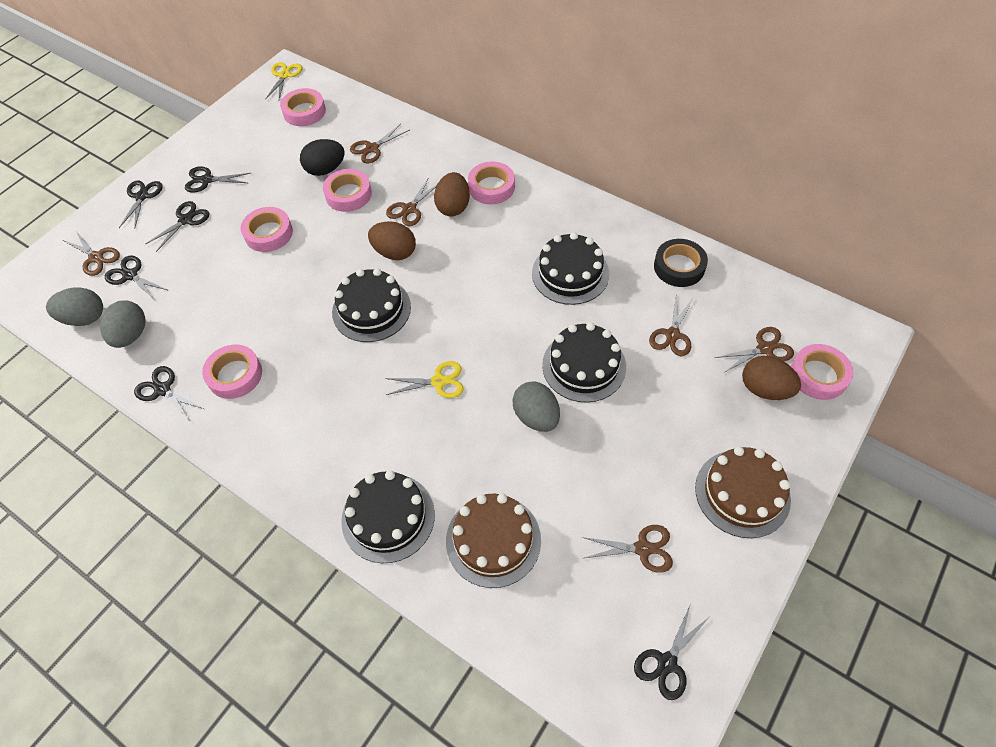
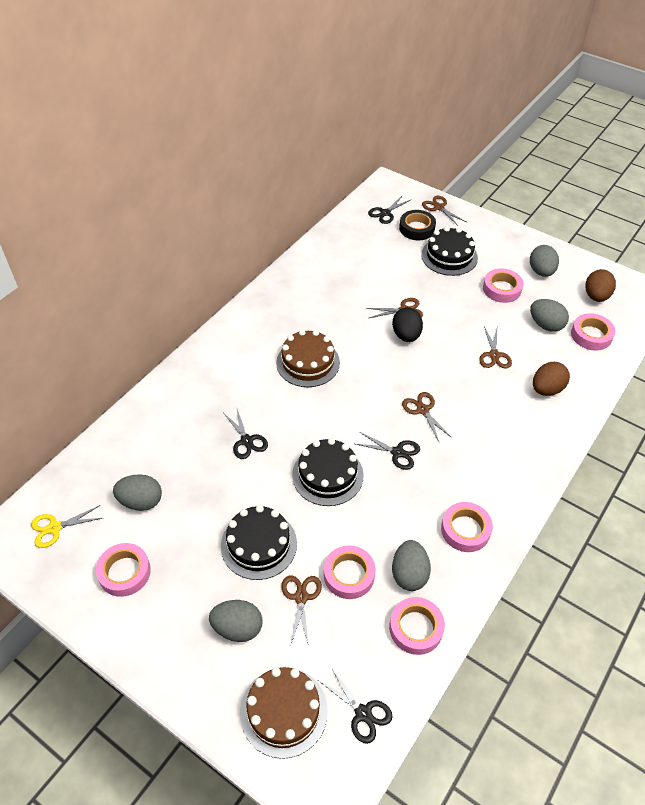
black cake: [332,268,411,342] [341,470,435,563] [532,232,609,305] [542,322,626,403] = 4 -> [221,505,297,580] [292,438,364,506] [421,226,478,276] = 3
black scissors: [105,256,169,299] [119,181,162,229] [134,366,204,421] [146,201,210,252] [185,166,251,193] [634,603,709,700] = 6 -> [224,409,268,459] [318,667,393,744] [356,432,420,470] [368,195,412,224] = 4
brown egg: [368,221,416,260] [434,172,470,216] [742,356,801,400] = 3 -> [533,362,570,396] [585,269,616,302] = 2
brown scissors: [63,231,120,276] [350,124,410,164] [386,177,437,226] [582,525,673,573] [649,293,694,356] [715,327,794,373] = 6 -> [281,576,322,646] [366,298,423,318] [402,392,452,442] [422,196,466,226] [479,327,512,368] = 5
grey egg: [46,287,103,326] [100,300,146,348] [512,382,560,432] = 3 -> [113,474,162,511] [209,600,263,642] [392,540,431,591] [530,245,559,277] [530,299,569,332] = 5
yellow scissors: [265,62,302,100] [385,361,464,398] = 2 -> [31,505,102,548] = 1

